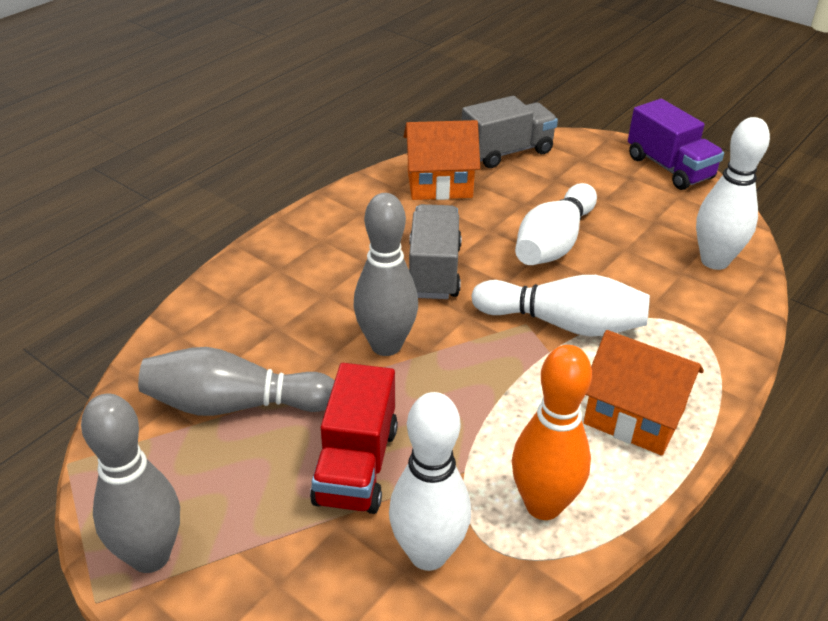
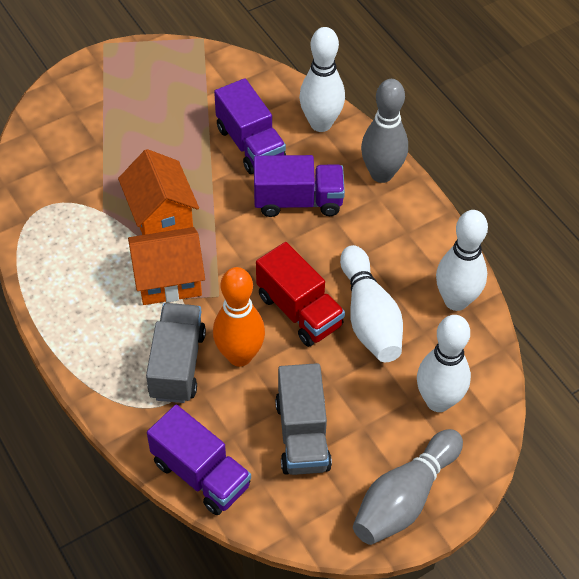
grey bowling pin: [81,393,180,573] [138,347,335,416] [353,193,418,356] = 3 -> [353,429,463,545] [361,79,408,183] = 2
purple truck: [628,99,724,190] = 1 -> [147,405,251,515] [214,78,286,174] [254,155,345,217] = 3

